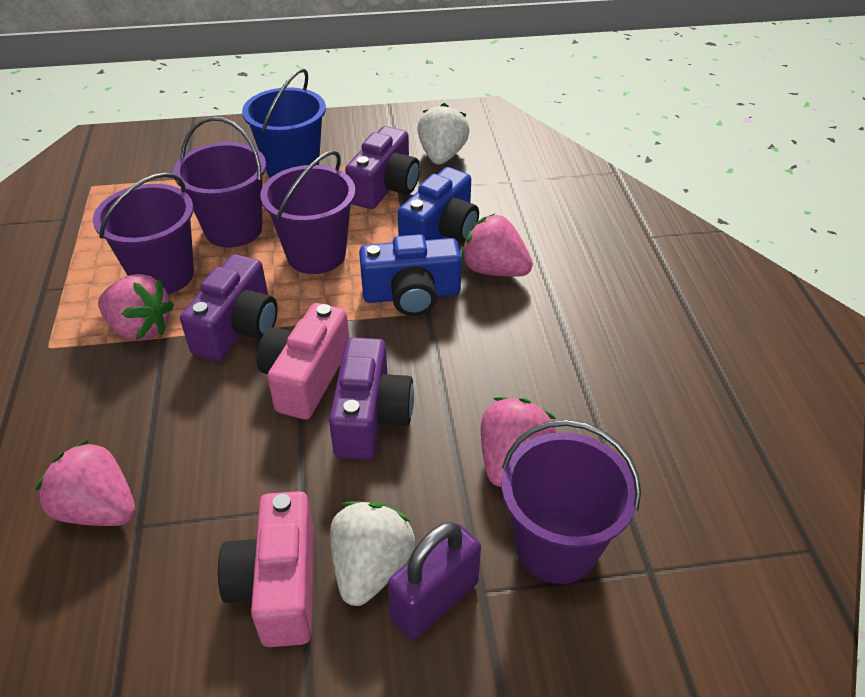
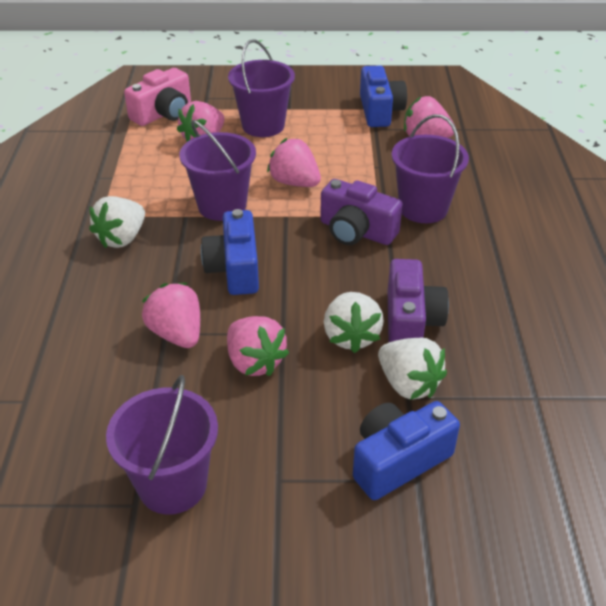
blue bucket: [242,68,326,178] = 1 -> none = 0
blue camera: [359,234,462,316] [398,167,479,243] = 2 -> [201,209,259,295] [353,401,460,500] [360,66,407,127] = 3
pink camera: [218,491,314,647] [257,303,349,420] = 2 -> [124,68,191,126] = 1
pink strawberry: [35,439,135,526] [98,274,174,341] [461,214,533,277] [481,397,556,487] = 4 -> [142,283,200,348] [177,101,225,142] [227,316,289,376] [267,138,321,187] [404,96,456,138] = 5
purple camera: [180,254,278,361] [329,337,414,460] [345,126,420,209] = 3 -> [320,179,402,245] [388,259,449,342] = 2
purple padlock: [388,522,481,640] = 1 -> none = 0
white strawberry: [330,501,415,606] [417,103,470,164] = 2 -> [89,196,145,248] [324,292,384,353] [378,338,447,400] = 3

